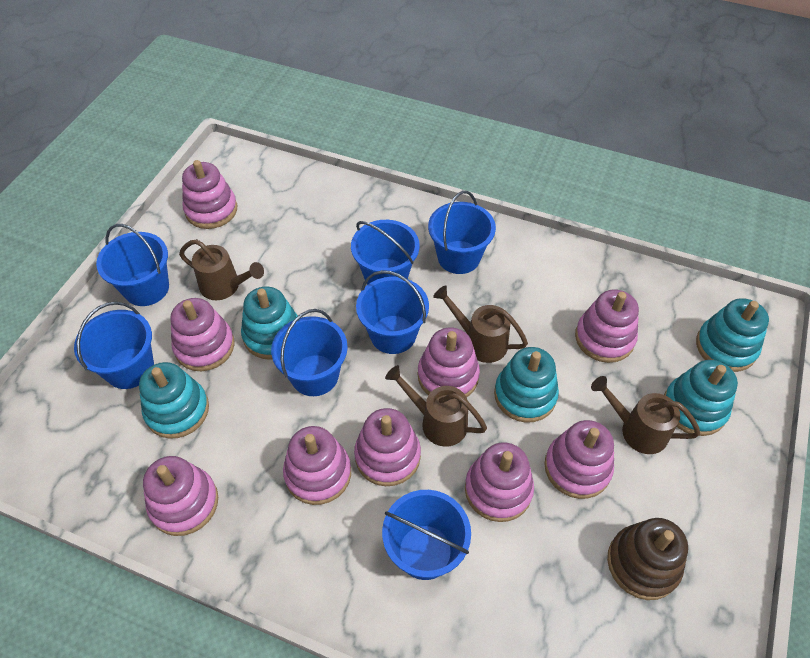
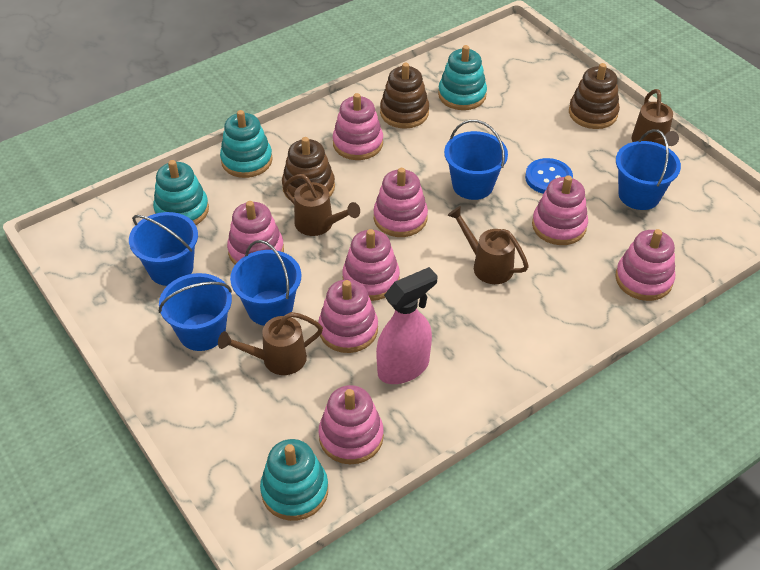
blue bucket: [74,302,154,389] [96,224,169,306] [271,309,348,396] [351,220,420,285] [356,270,429,354] [382,490,471,580] [428,191,496,274] = 7 -> [129,212,198,286] [159,273,232,351] [230,240,302,326] [444,120,508,200] [616,129,681,210] = 5
blue button: none = 0 -> [525,158,573,194] = 1
brown stacking toy: [607,518,688,600] = 1 -> [282,137,335,199] [380,63,429,129] [569,63,620,129] = 3
pink spray bottle: none = 0 -> [376,267,438,384] = 1
pink stacking toy: [143,456,218,536] [170,298,235,371] [182,160,237,229] [283,426,351,505] [354,408,421,486] [418,328,480,397] [465,443,534,522] [544,420,614,499] [575,290,639,363] = 9 -> [227,201,284,265] [318,279,378,353] [319,385,384,464] [333,93,383,160] [342,229,400,301] [373,168,428,237] [532,175,588,245] [615,229,675,301] = 8
turquoise stacking toy: [139,362,209,439] [241,287,298,360] [494,347,559,423] [664,360,738,436] [696,298,769,372] = 5 -> [153,160,209,225] [220,110,273,178] [260,439,328,521] [438,45,487,110] = 4

